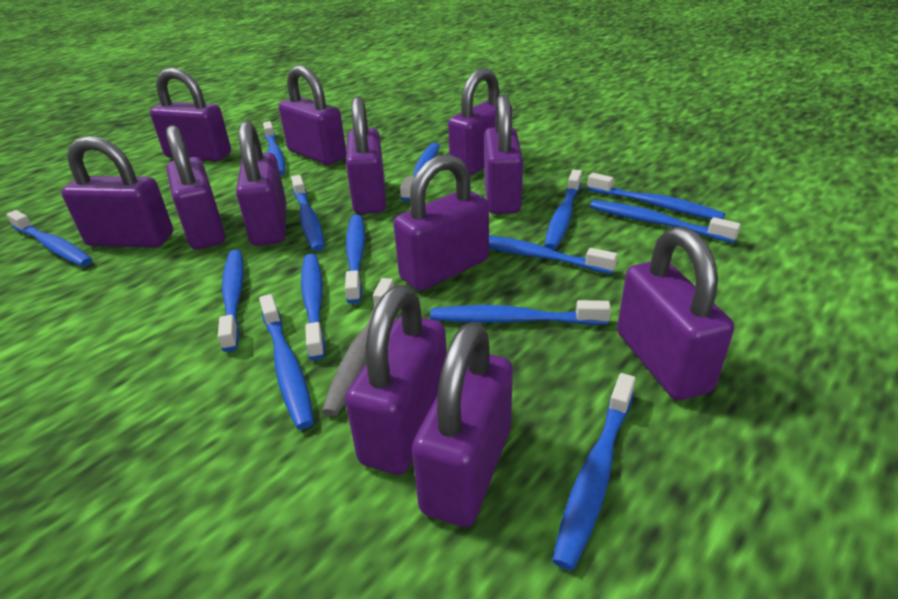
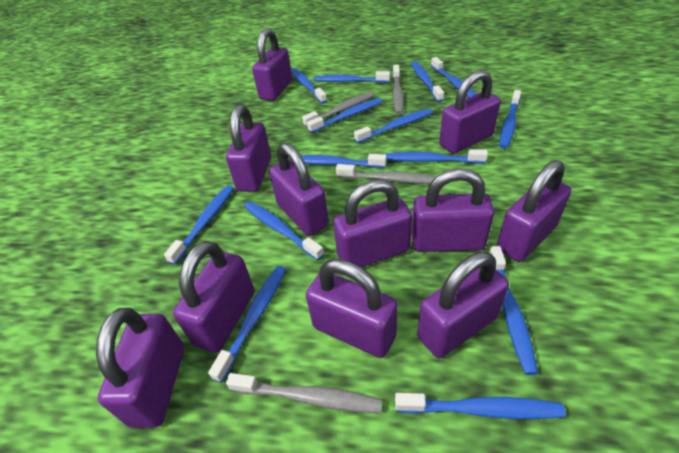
grey toothbrush: [322,278,394,416] = 1 -> [226,373,382,413] [302,92,374,128] [336,164,436,184] [392,65,404,115] = 4
purple padlock: [61,136,173,248] [150,67,231,161] [166,125,225,249] [236,121,287,246] [279,65,346,165] [345,285,447,475] [346,97,386,214] [393,154,489,291] [412,322,513,527] [448,68,512,175] [484,94,523,214] [617,226,734,400] = 12 -> [96,308,184,428] [173,241,255,353] [226,105,271,192] [252,28,292,101] [269,142,329,236] [306,259,398,358] [333,179,412,267] [412,168,494,252] [417,252,509,358] [439,70,501,154] [497,160,571,262] = 11

